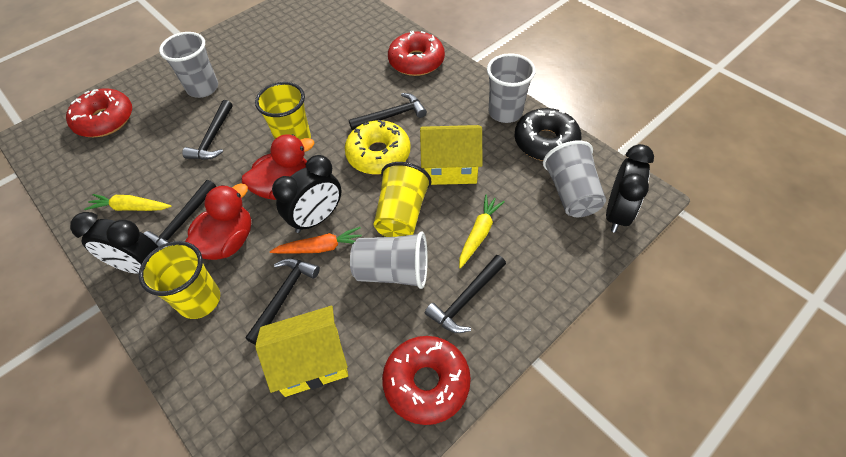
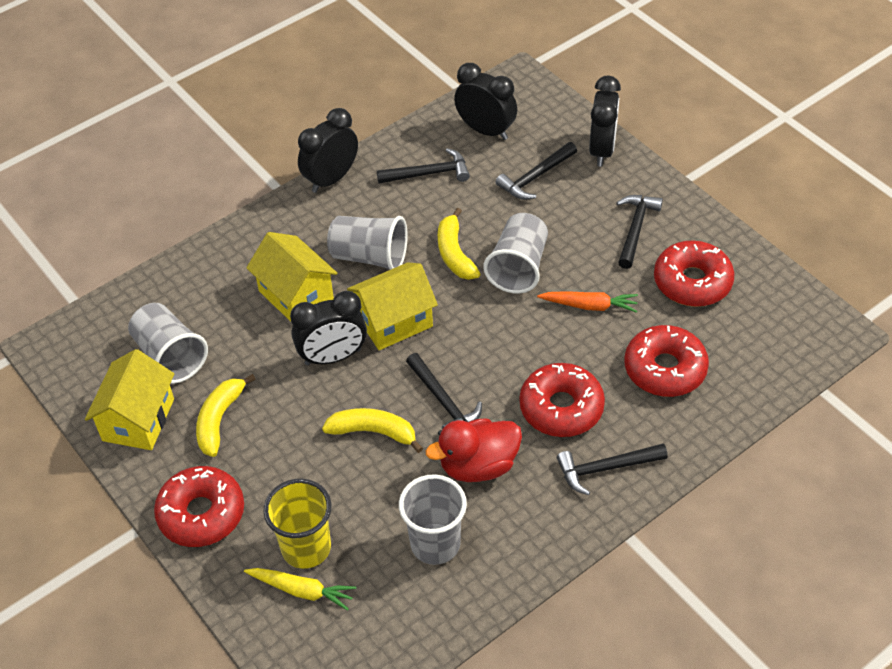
black clock: [70,212,158,274] [272,155,341,233] [606,144,654,233] = 3 -> [290,291,367,365] [298,108,358,193] [454,63,517,140] [589,76,621,167] = 4
black donut: [514,108,581,161] = 1 -> none = 0
red donut: [66,88,132,137] [382,336,471,425] [388,31,445,76] = 3 -> [154,466,244,547] [519,363,605,437] [624,325,709,397] [654,241,735,307] = 4
red duck: [185,183,251,260] [242,134,314,200] = 2 -> [426,418,522,482] = 1
yellow banana: none = 0 -> [196,374,256,457] [322,408,423,453] [438,208,481,280] = 3
yellow carrot: [84,194,171,211] [459,195,505,268] = 2 -> [244,568,356,611] = 1
yellow cup: [139,241,220,319] [255,82,311,140] [373,162,432,237] = 3 -> [263,479,331,569] = 1
yellow donut: [345,120,410,174] = 1 -> none = 0
yellow house: [255,306,348,397] [420,125,482,185] = 2 -> [85,349,174,450] [246,232,338,321] [347,263,438,350] = 3

